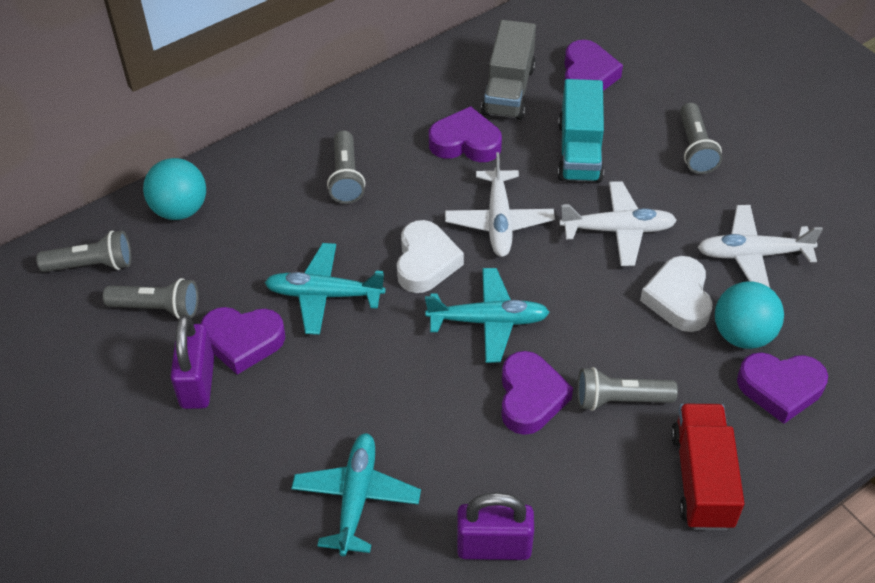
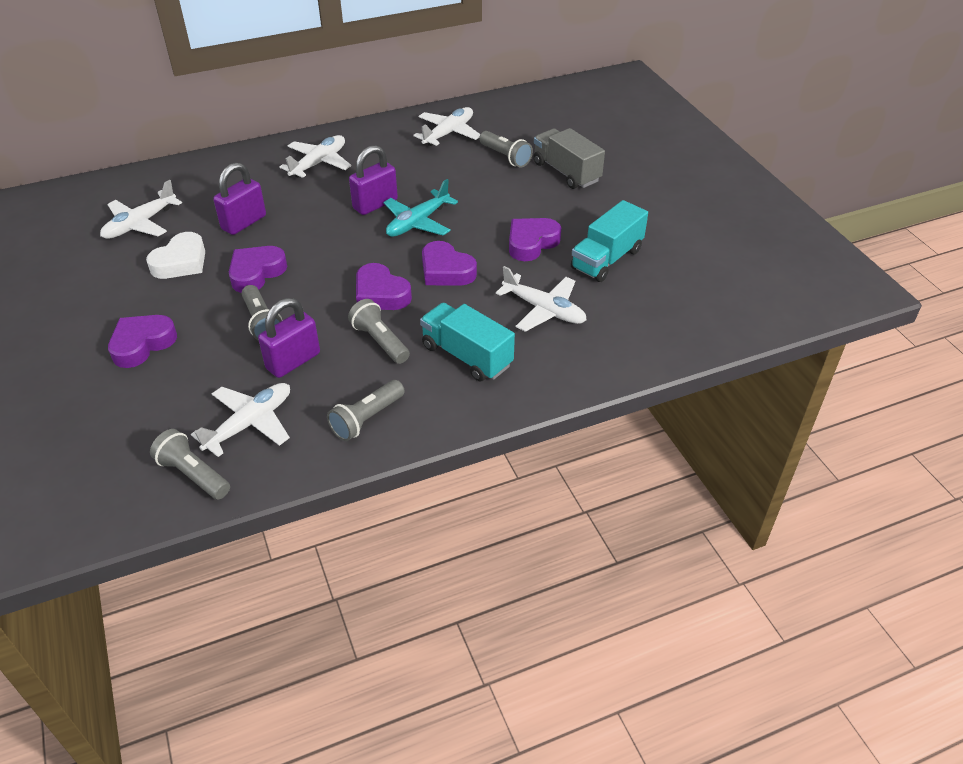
purple padlock: [170,315,214,409] [457,492,534,560] = 2 -> [213,163,266,235] [258,298,320,378] [349,145,398,215] = 3
red truck: [671,404,745,530] = 1 -> none = 0
turquoise ball: [143,158,206,220] [715,281,784,349] = 2 -> none = 0
turquoise plane: [264,243,385,335] [291,433,421,556] [425,268,550,363] = 3 -> [384,179,458,237] = 1
turquoise truck: [557,79,604,183] = 1 -> [420,303,515,381] [571,200,648,282] = 2
white heart: [397,220,464,293] [640,256,712,332] = 2 -> [146,232,205,279] = 1
white plane: [445,152,555,257] [559,181,677,266] [697,205,823,288] = 3 -> [100,180,182,239] [191,383,290,457] [280,135,351,178] [413,107,481,146] [496,266,587,332] = 5

